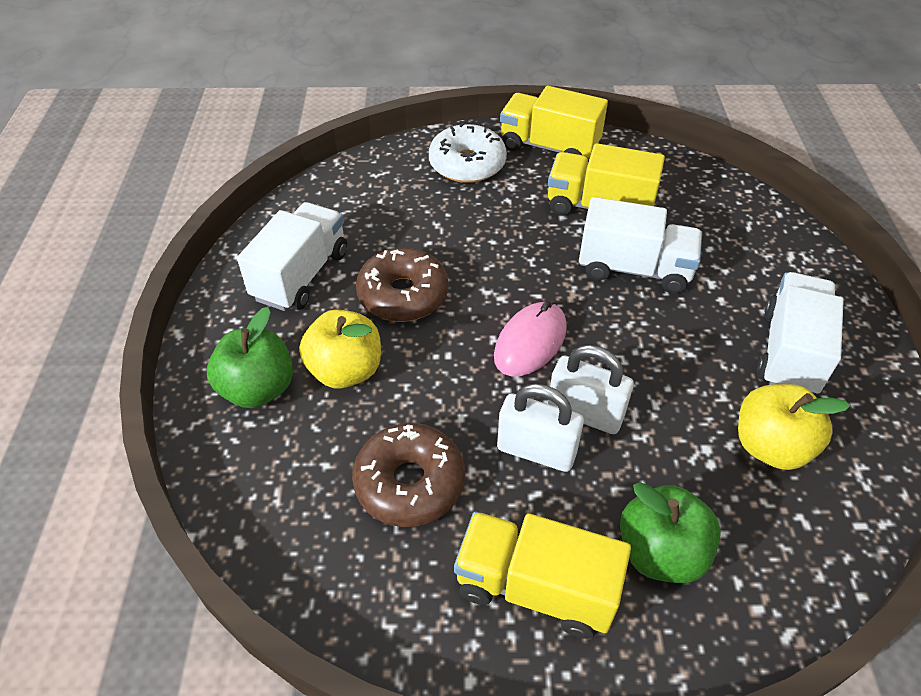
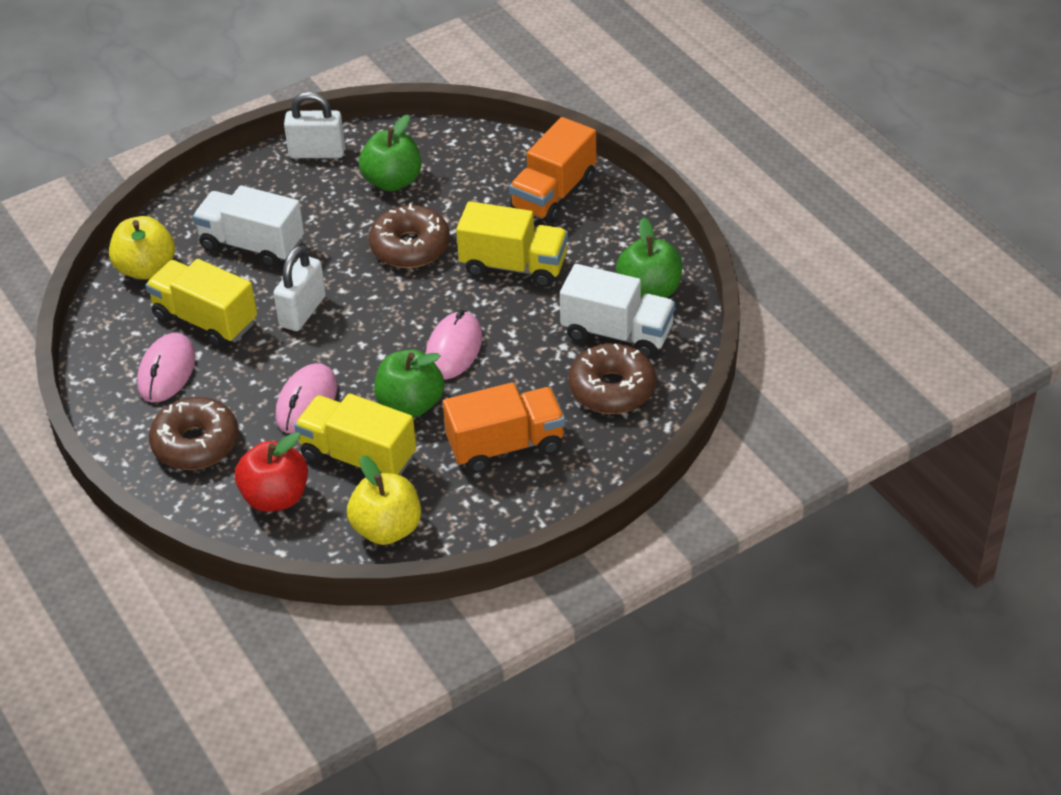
brown donut: [352,423,465,527] [356,247,448,322] = 2 -> [149,397,239,470] [369,203,450,268] [568,343,656,414] = 3
green apple: [207,307,293,408] [620,482,721,583] = 2 -> [359,115,422,191] [374,349,444,417] [616,217,682,298] = 3
orange truck: none = 0 -> [443,382,565,473] [509,117,596,223] = 2
pink mouse: [494,301,567,376] = 1 -> [137,333,196,402] [276,363,337,434] [426,310,482,379] = 3
red apple: none = 0 -> [235,432,308,512] = 1
white donut: [429,122,507,183] = 1 -> none = 0
white truck: [237,202,347,311] [579,197,702,294] [757,272,844,394] = 3 -> [193,185,304,268] [560,264,675,359] = 2

